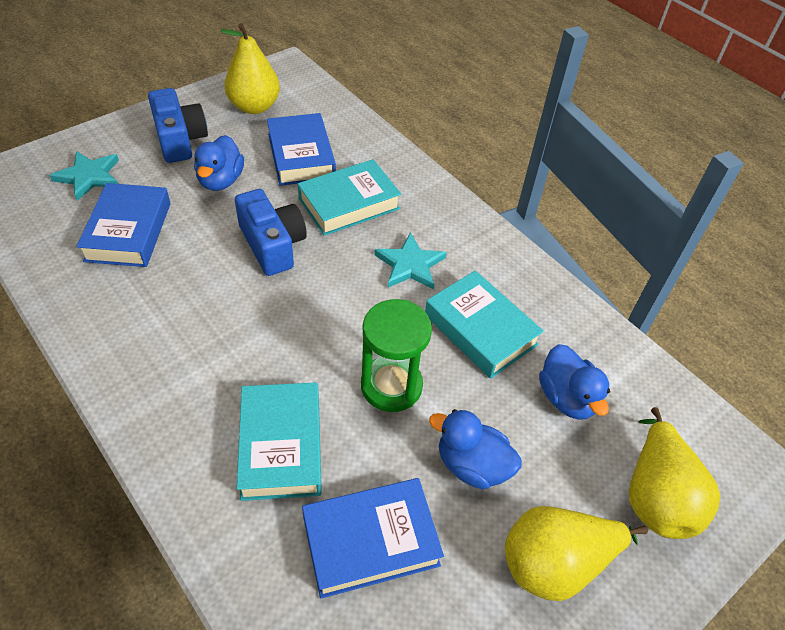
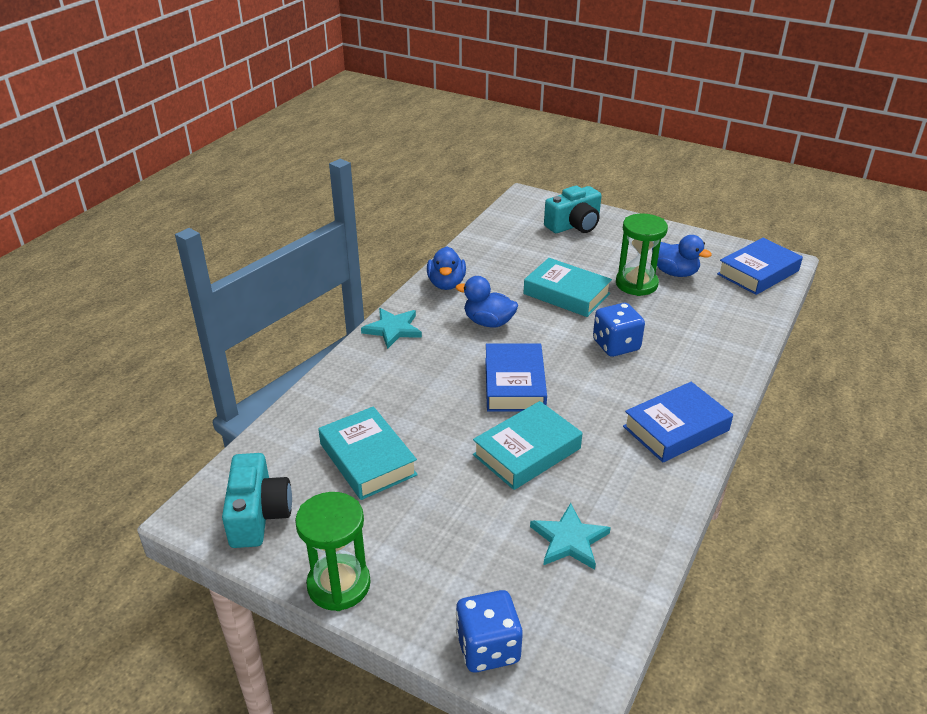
blue camera: [148,88,208,163] [235,189,307,276] = 2 -> none = 0
blue dice: none = 0 -> [456,590,523,673] [593,303,645,357] = 2
green hourglass: [361,299,432,412] = 1 -> [295,492,370,611] [616,213,668,296] = 2
turquoise camera: none = 0 -> [222,453,292,548] [544,186,602,233] = 2
yellow pear: [220,23,280,114] [505,506,648,601] [629,407,720,539] = 3 -> none = 0

